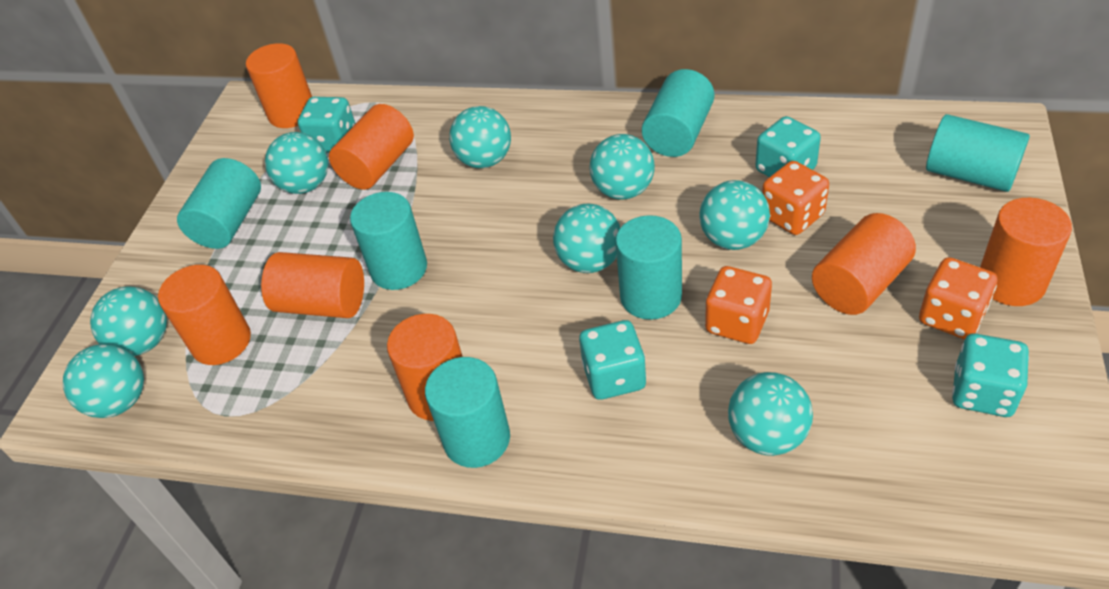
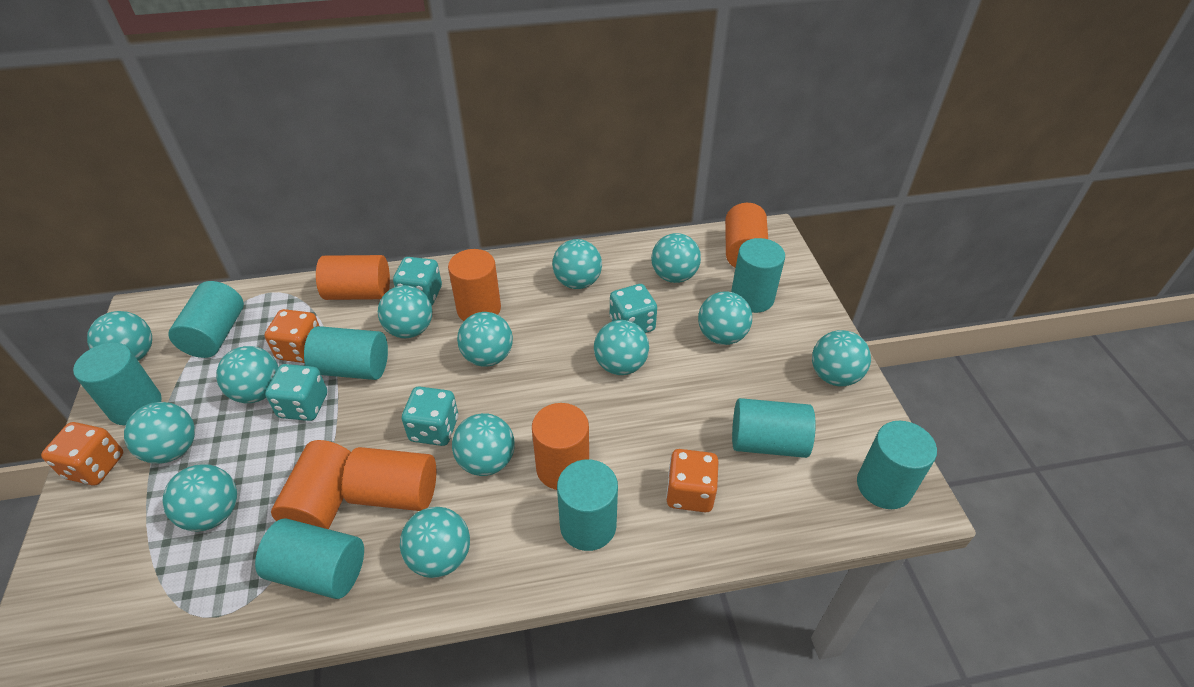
orange cylinder: [158,265,251,365] [246,43,312,128] [261,252,364,318] [329,104,414,190] [387,314,463,421] [812,213,916,315] [980,198,1072,306] = 7 -> [271,440,351,529] [316,255,390,300] [342,447,436,511] [448,249,501,321] [532,403,589,490] [725,203,768,268] = 6
turquoise ball: [63,344,144,418] [90,286,167,356] [265,132,328,194] [449,106,511,168] [553,204,620,273] [589,134,655,200] [699,180,770,250] [728,372,813,456] = 8 -> [87,311,152,361] [124,402,195,464] [162,464,237,531] [216,346,278,403] [378,285,432,338] [400,507,470,578] [452,413,515,476] [457,312,513,367] [552,239,602,289] [594,320,649,375] [651,233,701,283] [698,292,752,345] [812,330,871,386] = 13
turquoise cylinder: [177,158,261,249] [350,192,427,290] [425,357,510,468] [615,215,682,320] [642,69,714,157] [926,114,1030,192] = 6 -> [73,342,162,425] [168,281,244,358] [255,518,364,599] [304,326,388,380] [557,459,618,551] [731,238,785,313] [732,398,816,458] [857,421,937,509] = 8

